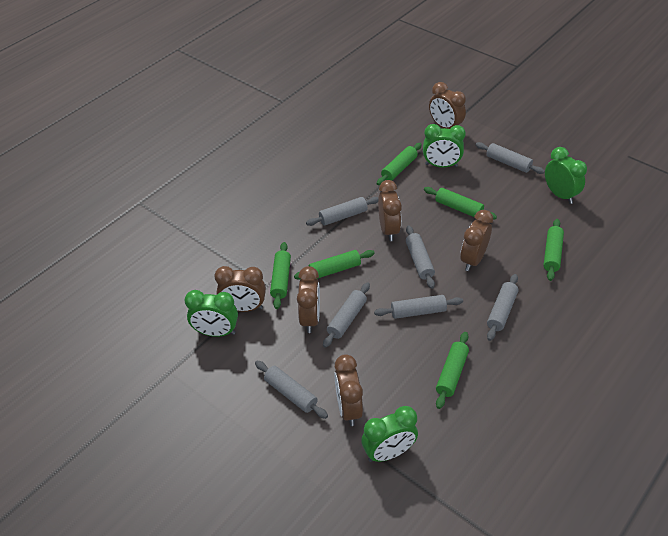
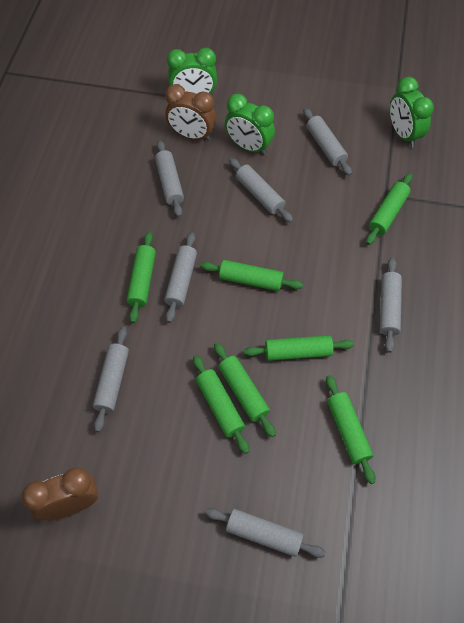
brown clock: [215,266,266,312] [297,266,320,333] [334,354,363,426] [378,180,402,241] [429,82,466,129] [460,210,493,271] = 6 -> [21,467,98,520] [165,84,216,141] = 2
green clock: [185,290,238,337] [361,406,418,462] [423,124,466,167] [545,147,587,204] = 4 -> [167,48,217,96] [225,94,275,155] [390,77,434,147] = 3
green rolling pin: [270,242,291,309] [294,250,375,280] [377,143,422,185] [424,187,497,219] [436,332,469,409] [543,219,564,281] = 6 -> [127,232,156,323] [193,355,249,454] [200,260,303,291] [214,343,276,437] [244,335,354,361] [326,375,375,484] [366,173,413,245] = 7

